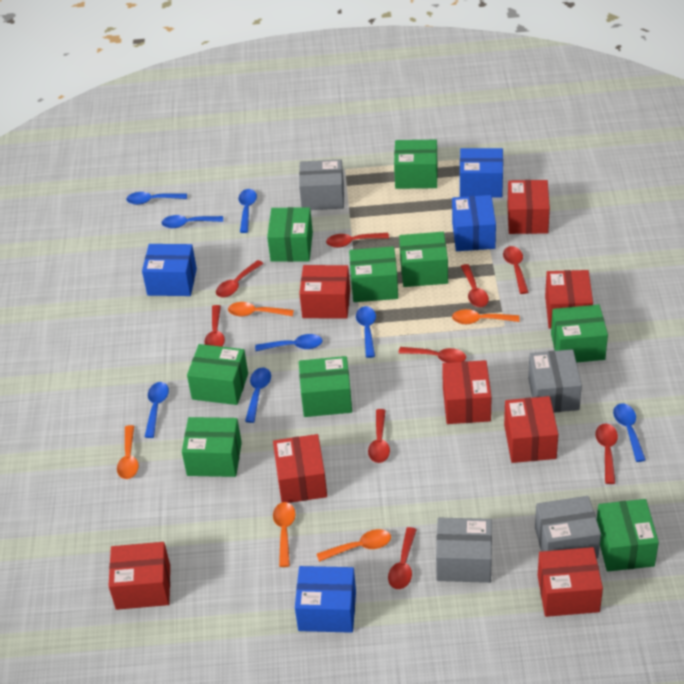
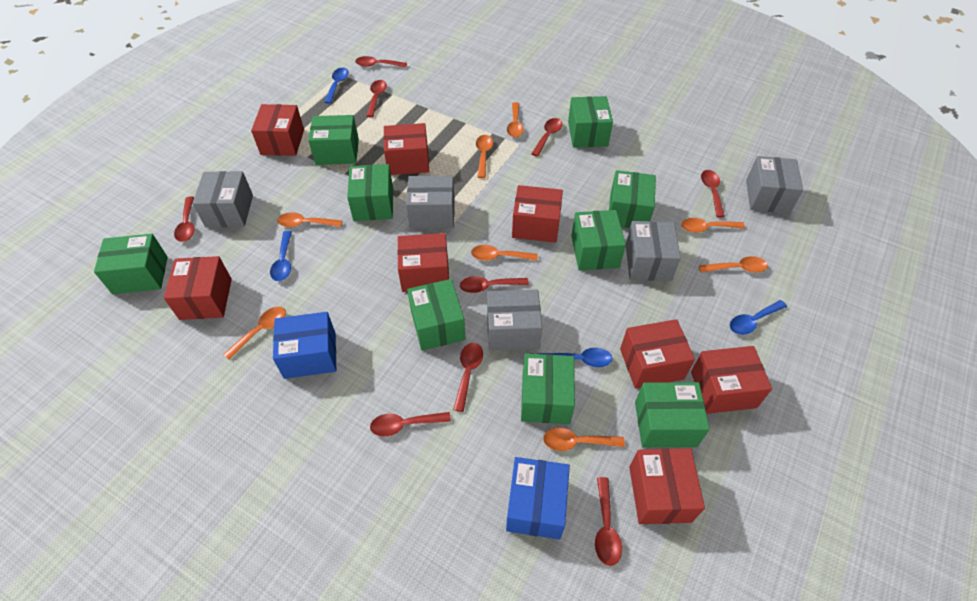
blue box: [142,244,197,296] [295,566,356,633] [452,195,496,251] [460,148,503,198] = 4 -> [273,312,336,379] [506,457,570,539] = 2
blue spoon: [126,192,187,205] [145,382,169,438] [161,215,223,228] [239,189,257,233] [245,367,271,423] [255,334,323,351] [356,306,376,358] [613,404,646,462] = 8 -> [270,231,292,281] [324,68,349,104] [537,348,612,367] [730,300,787,335] = 4
grey box: [299,159,344,210] [436,518,492,583] [528,349,582,412] [535,496,601,558] = 4 -> [192,171,253,227] [406,176,455,228] [487,290,542,350] [626,221,681,281] [746,156,803,214] = 5
orange spoon: [117,425,139,479] [228,302,294,316] [273,502,296,567] [317,529,391,562] [452,309,520,324] = 5 -> [223,307,286,360] [277,212,342,227] [471,245,538,261] [476,135,493,178] [507,102,524,137] [543,428,625,451] [681,218,745,233] [699,256,768,273] = 8

